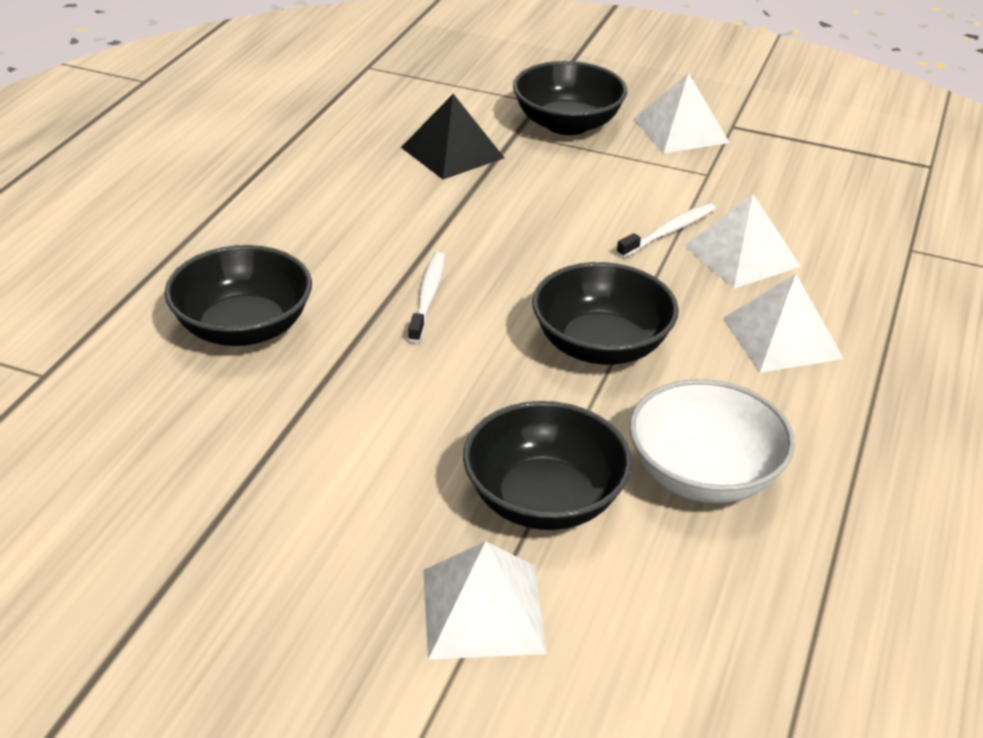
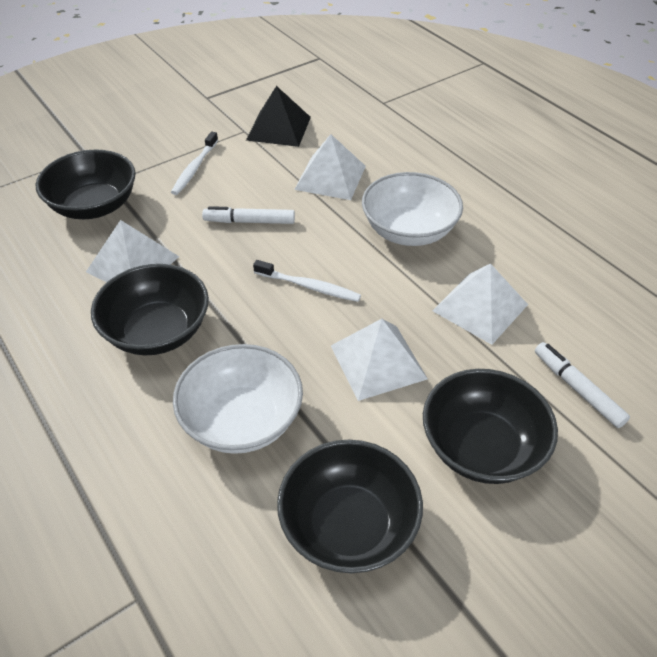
white bowl: [629,379,795,503] = 1 -> [173,344,303,454] [362,172,463,246] = 2
white marker: none = 0 -> [202,206,295,224] [535,342,630,428] = 2

